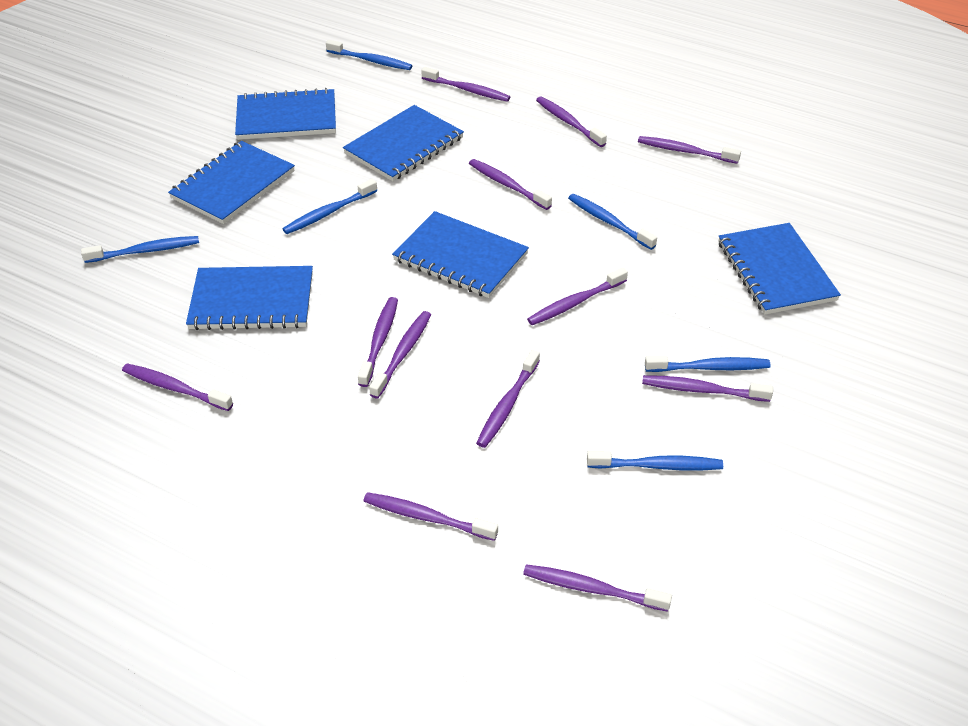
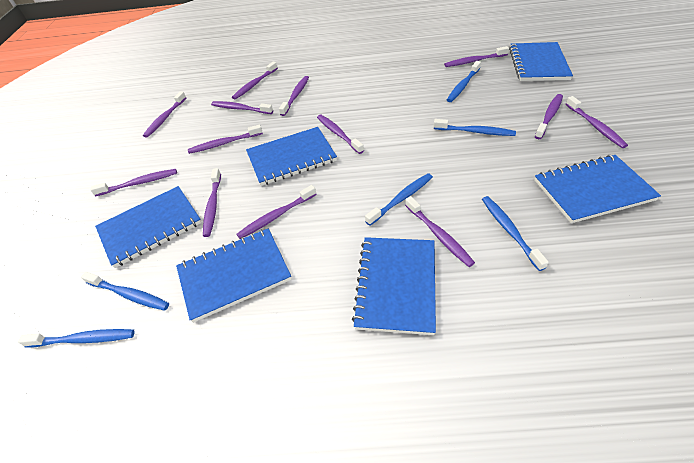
purple toothbrush: [122,363,233,411] [358,297,398,387] [363,492,498,541] [369,311,431,398] [421,67,510,102] [469,159,552,210] [476,350,540,448] [523,564,672,612] [527,268,628,325] [536,97,607,147] [638,136,741,164] [642,375,773,402] = 12 -> [90,169,177,196] [143,91,186,138] [188,125,263,154] [203,168,221,237] [211,101,273,114] [232,61,278,100] [236,185,316,239] [279,76,309,116] [317,115,364,154] [405,196,475,267] [444,46,509,67] [535,94,563,139] [566,96,628,148] = 13

